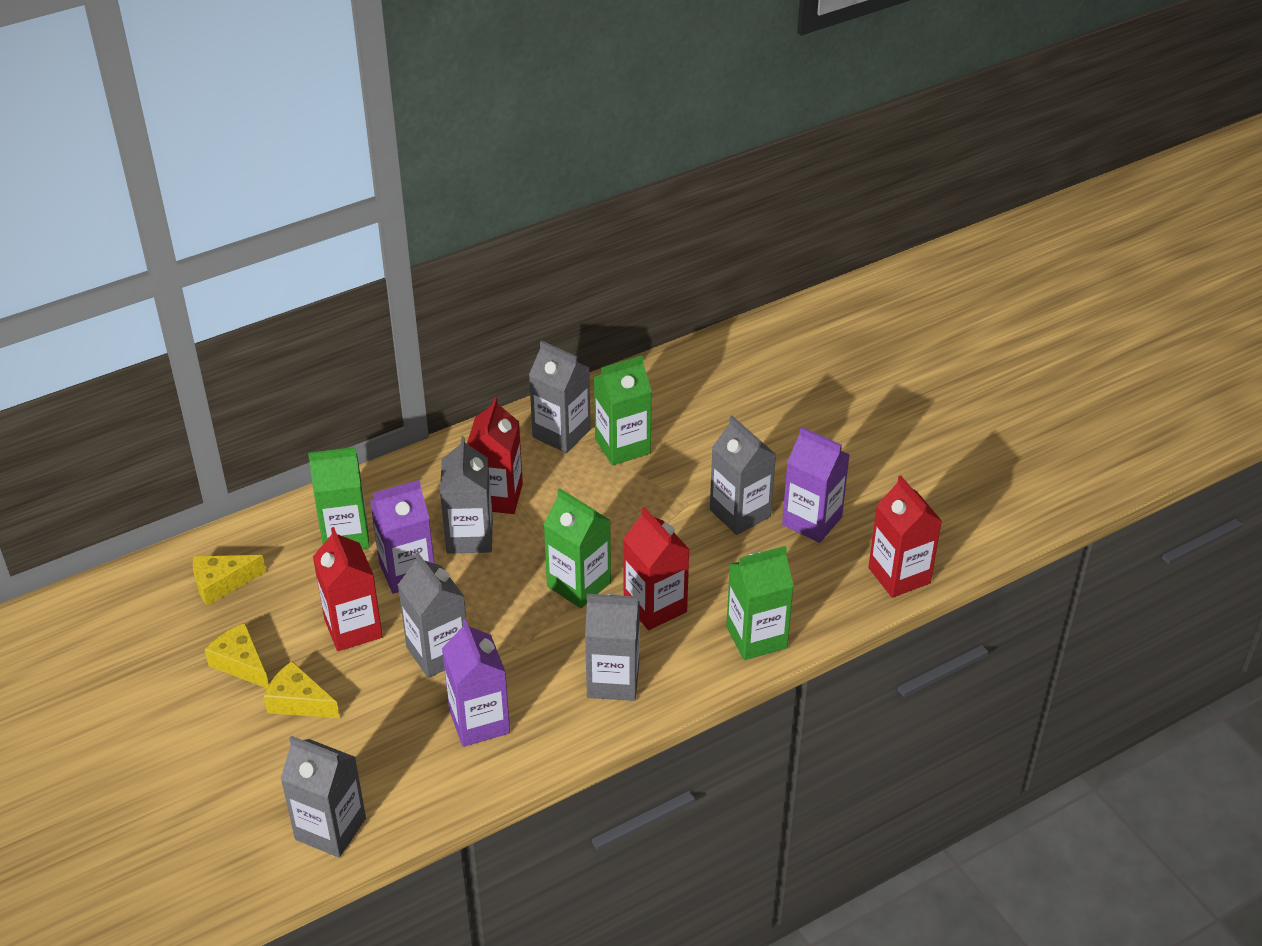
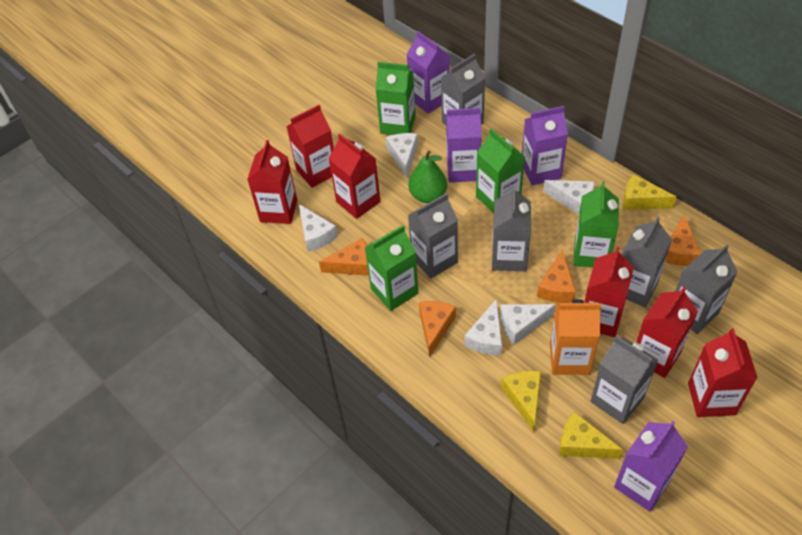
green pear: none = 0 -> [408,151,447,203] = 1
orange carton: none = 0 -> [550,299,602,375] = 1
orange cheese: none = 0 -> [319,238,369,276] [419,301,456,357] [537,250,576,303] [665,215,701,266] = 4
purple carton: [370,480,434,594] [442,619,510,747] [782,427,850,543] = 3 -> [406,31,450,114] [446,108,482,183] [522,106,568,185] [614,421,688,512] = 4
red carton: [313,527,383,651] [467,397,523,514] [623,507,690,630] [868,475,942,598] = 4 -> [247,140,297,224] [286,105,334,188] [328,133,380,219] [584,247,634,337] [636,287,698,378] [688,328,758,417] = 6
white cheese: none = 0 -> [299,204,338,252] [386,133,418,178] [464,299,502,355] [500,304,556,345] [543,180,594,215] = 5

